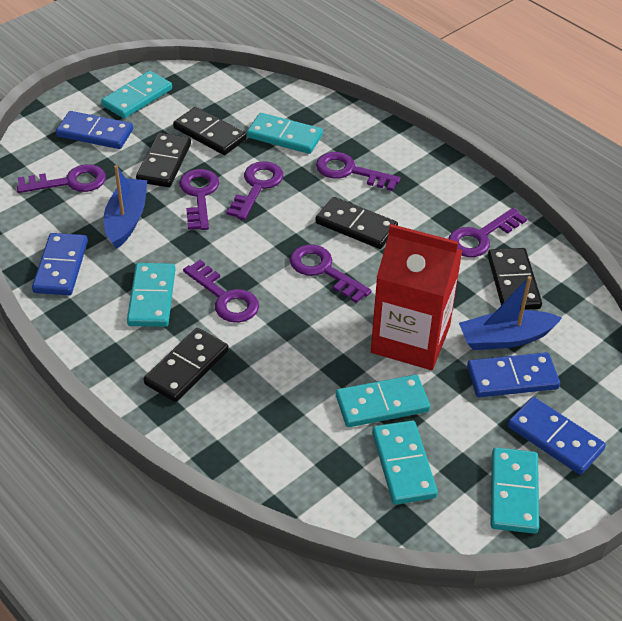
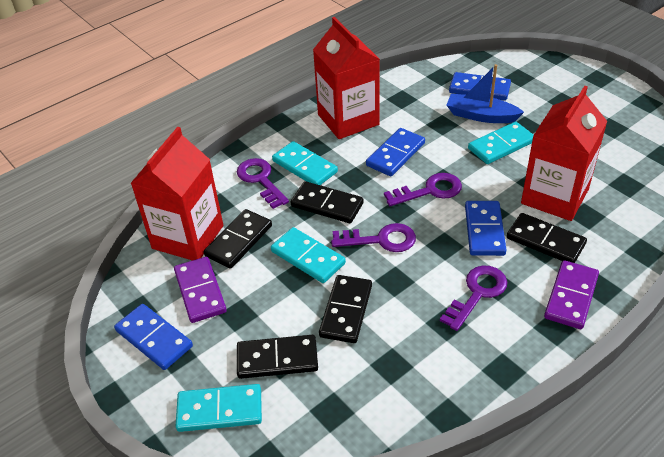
blue boat: [104,165,147,249] [459,276,562,350] = 2 -> [446,64,524,123] = 1
purple domino: none = 0 -> [174,257,227,323] [544,260,599,329] = 2
purple key: [17,164,106,193] [179,169,219,230] [183,260,259,323] [226,161,283,220] [290,245,371,303] [316,152,401,191] [448,208,527,257] = 7 -> [237,158,289,209] [331,223,416,252] [384,173,462,206] [440,266,507,331] = 4
red carton: [371,224,462,370] = 1 -> [130,127,223,260] [313,17,380,139] [521,86,607,221] = 3
turquoise domino: [101,71,172,118] [127,263,175,327] [247,113,323,154] [336,375,430,427] [372,421,438,505] [490,448,539,534] = 6 -> [176,384,262,432] [271,227,346,283] [272,141,338,185] [468,122,533,164] = 4

